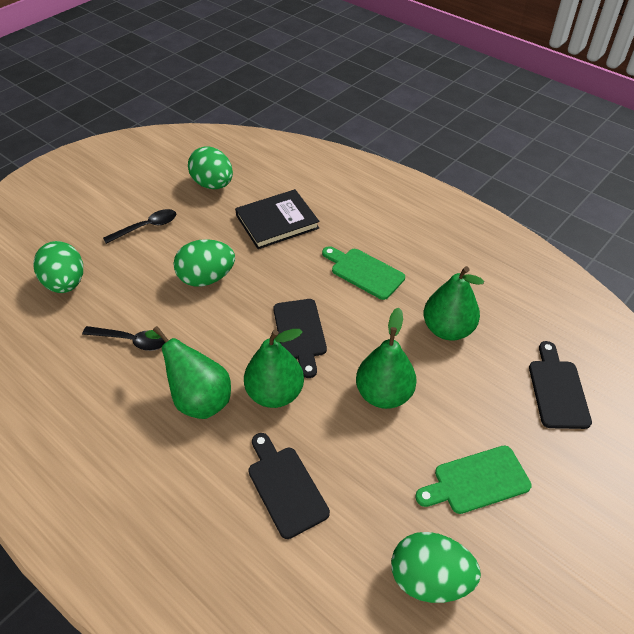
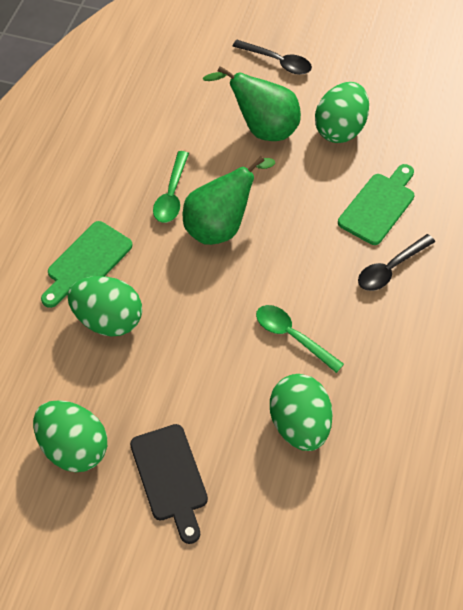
black book: [235,189,319,249] = 1 -> none = 0
black cutting board: [248,433,330,539] [273,299,327,378] [529,341,592,429] = 3 -> [130,424,208,544] = 1
green pear: [145,326,231,419] [244,329,304,408] [356,308,417,409] [423,266,484,340] = 4 -> [183,156,275,245] [203,66,301,141] = 2
green spoon: none = 0 -> [153,151,189,223] [256,305,344,373] = 2

